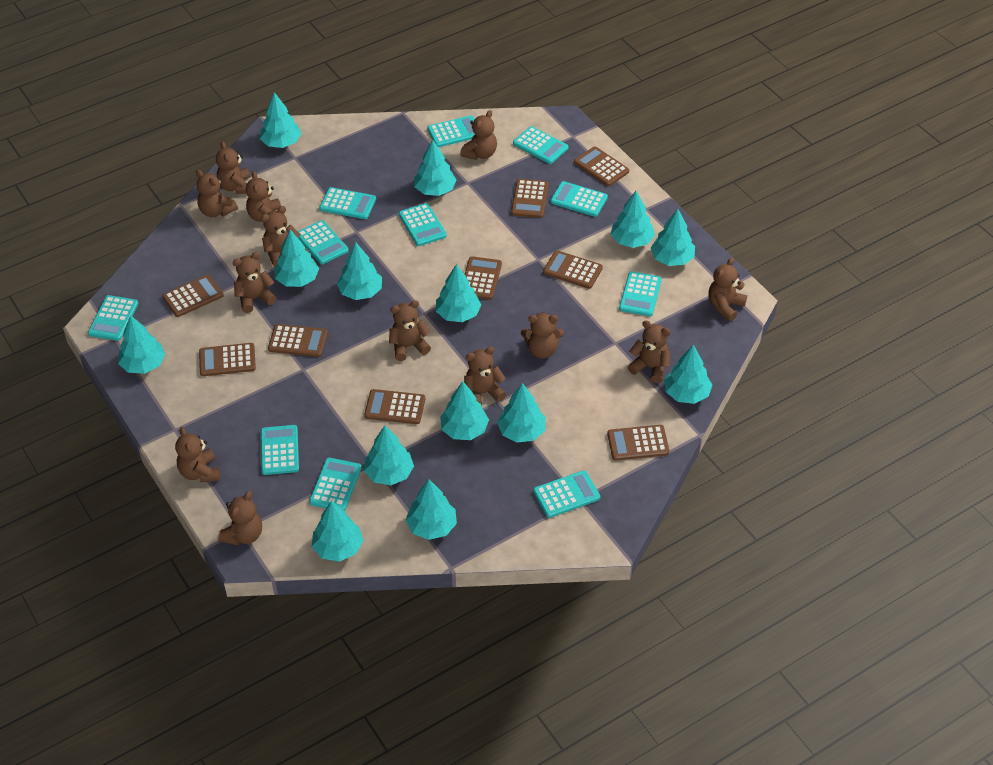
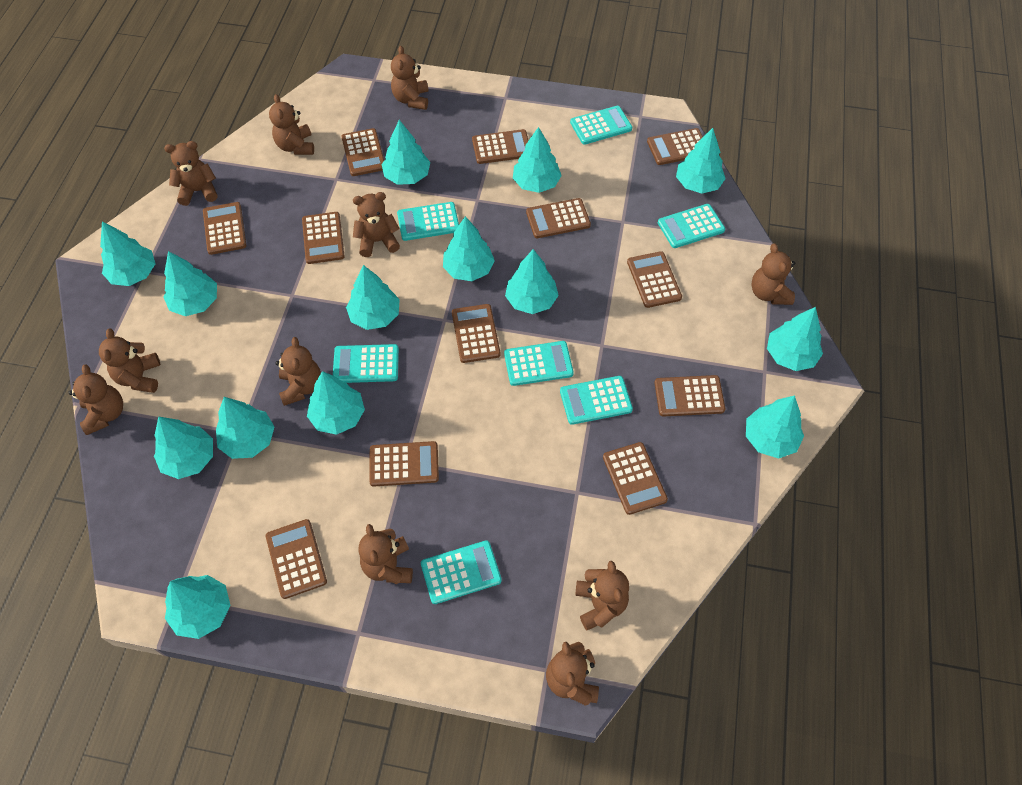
brown calculator: [162,275,224,317] [199,343,256,376] [268,324,328,357] [364,389,425,424] [464,256,502,300] [511,179,548,218] [543,250,603,289] [574,146,629,186] [607,425,670,461] = 9 -> [203,202,246,255] [266,519,327,599] [302,212,345,264] [341,128,384,176] [369,441,439,487] [452,304,501,363] [472,129,529,164] [526,198,591,238] [603,442,668,515] [627,251,682,308] [647,128,703,165] [654,375,725,417] = 12
brown teddy bear: [175,427,220,483] [196,170,238,217] [216,141,250,194] [218,491,262,545] [233,252,276,313] [246,171,281,222] [261,206,300,267] [389,300,431,361] [460,110,497,160] [464,347,506,406] [521,313,564,359] [628,321,671,383] [708,258,747,321] = 13 -> [68,364,123,435] [99,329,160,393] [164,141,217,206] [269,94,314,155] [275,337,321,406] [353,192,400,257] [359,524,413,584] [391,46,428,110] [546,642,599,706] [575,561,629,630] [751,243,795,305] = 11
turquoise calculator: [88,295,138,341] [261,425,299,475] [298,220,349,264] [309,458,362,511] [319,187,376,219] [399,203,447,246] [427,116,475,147] [513,126,568,164] [533,470,600,518] [550,181,608,217] [619,271,662,316] = 11 -> [333,344,399,383] [397,202,459,241] [421,540,502,604] [504,341,574,386] [560,376,633,425] [570,106,632,145] [658,204,725,248] = 7

